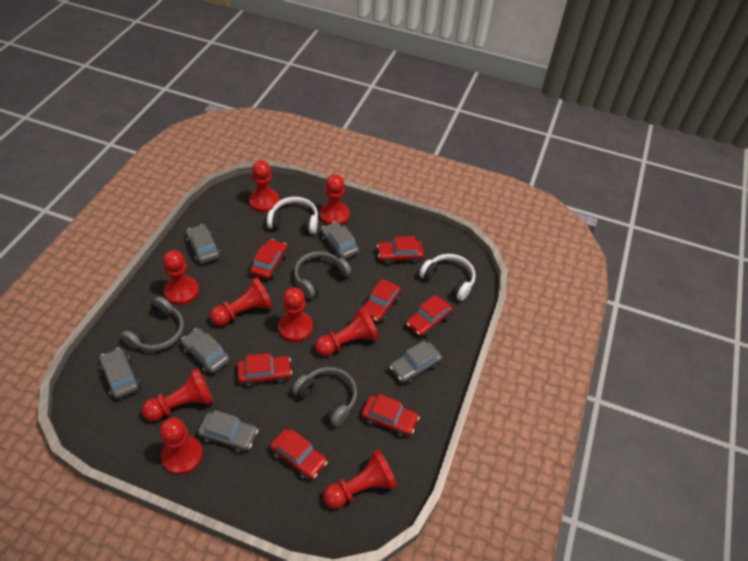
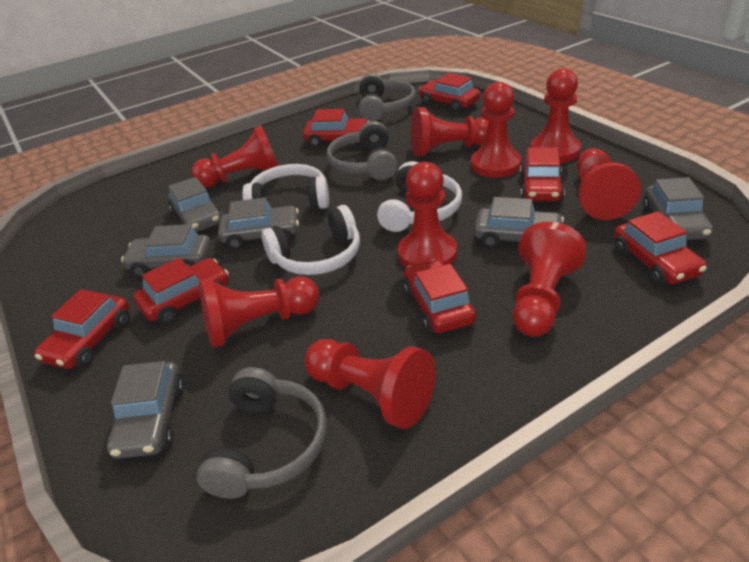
white headphones: [267,197,318,234] [419,254,476,301] = 2 -> [242,164,329,209] [261,205,360,275] [377,161,462,232] = 3

